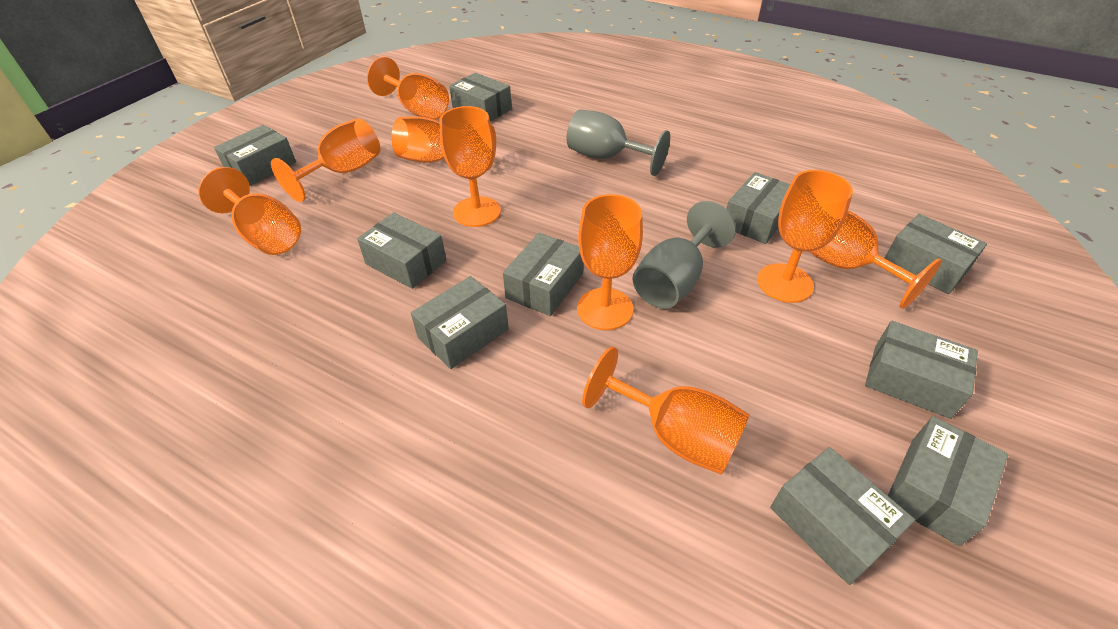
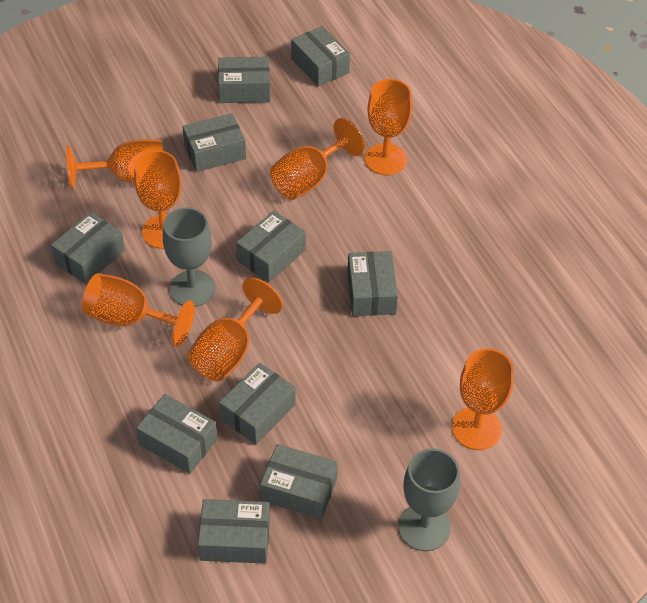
orange goblet: [199,167,301,255] [271,118,381,202] [367,57,449,120] [391,116,496,170] [440,106,501,227] [577,194,643,330] [582,347,750,475] [757,170,853,303] [809,210,942,309] = 9 -> [66,139,163,189] [82,273,195,347] [134,150,182,249] [188,278,283,382] [270,118,365,200] [365,79,412,175] [452,348,514,450] = 7

